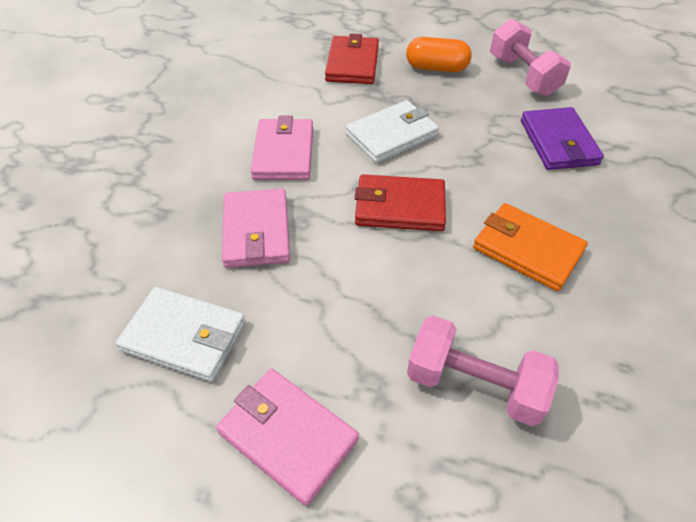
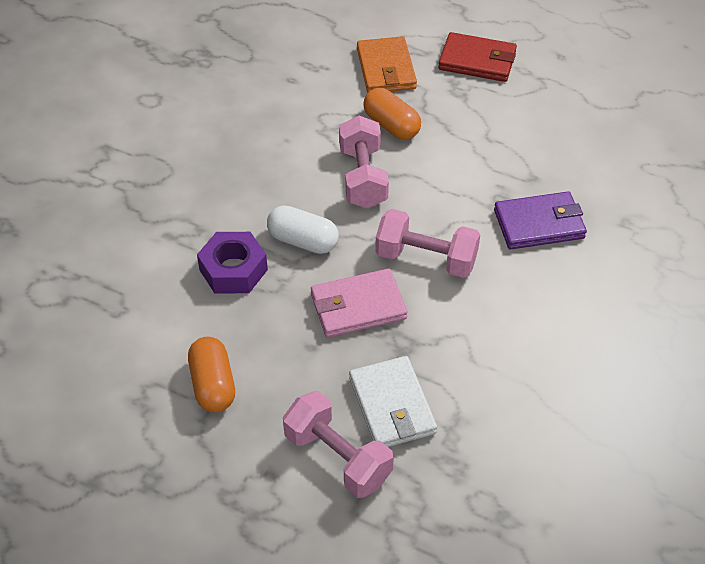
orange capsule: [406,37,472,72] = 1 -> [188,337,235,413] [363,88,421,140] = 2
pink dumbbell: [407,315,559,426] [490,19,571,96] = 2 -> [283,391,394,498] [339,115,389,209] [375,209,480,278] = 3
pink wallet: [216,368,359,506] [222,188,290,268] [251,116,313,180] = 3 -> [311,269,407,337] = 1
purple nut: none = 0 -> [197,232,268,294] = 1
red wallet: [325,34,379,84] [355,174,446,231] = 2 -> [438,32,517,82] = 1
white capsule: none = 0 -> [267,206,339,254] = 1
white wallet: [116,287,246,382] [346,100,439,163] = 2 -> [349,356,437,447] = 1

